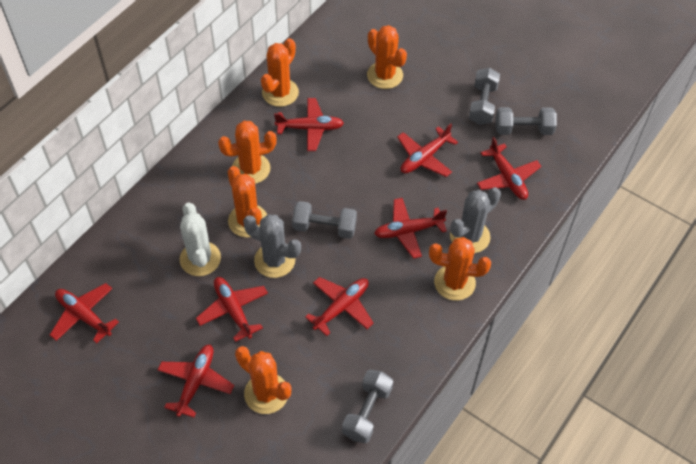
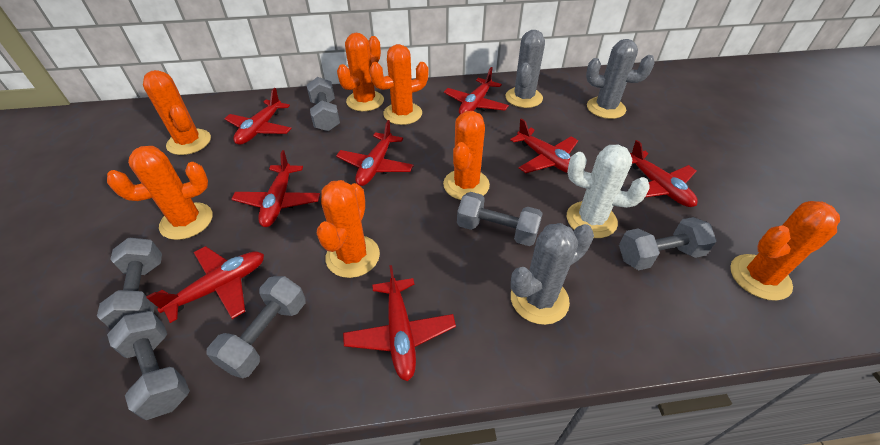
grey cactus: [243,214,301,278] [450,187,501,253] = 2 -> [505,30,545,108] [511,223,594,325] [586,39,654,119] = 3
grey dumbbell: [292,201,357,239] [342,370,393,443] [469,67,500,125] [496,107,557,135] = 4 -> [97,237,162,329] [107,311,190,420] [206,276,305,378] [307,77,340,131] [457,192,543,246] [619,217,716,270] = 6
orange cactus: [218,121,277,184] [228,166,267,238] [235,346,291,414] [261,38,299,107] [367,25,407,89] [429,237,491,301] = 6 -> [107,146,212,240] [143,70,211,155] [317,180,380,278] [337,33,384,111] [369,44,428,125] [443,111,490,200] [730,201,840,301] = 7

